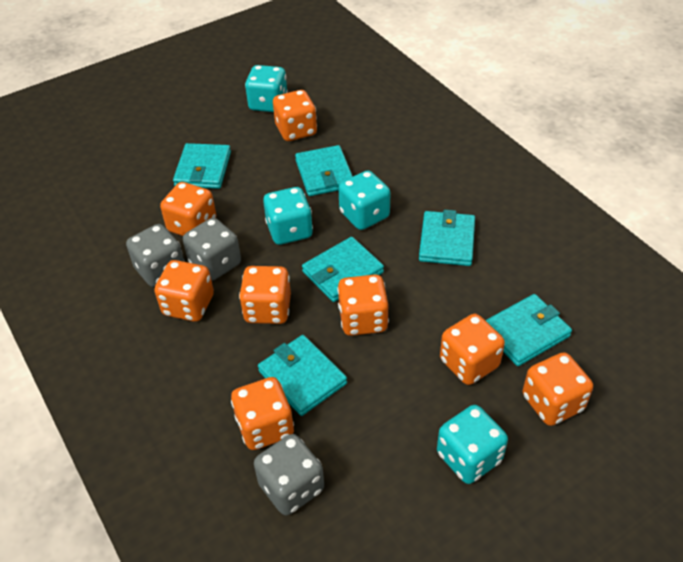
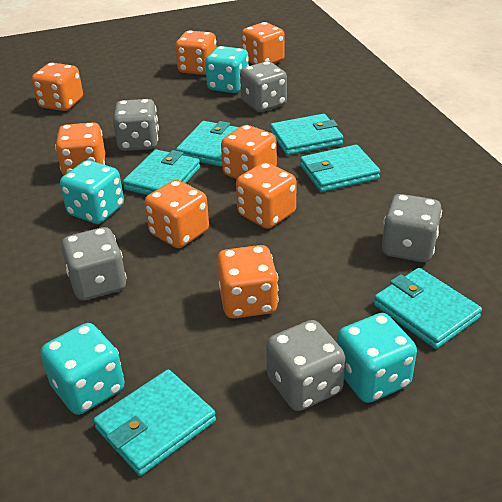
grey dice: [126,224,185,287] [183,218,241,281] [254,434,324,515] = 3 -> [61,227,127,301] [113,99,159,151] [240,61,287,112] [266,320,345,411] [382,194,442,262] = 5

